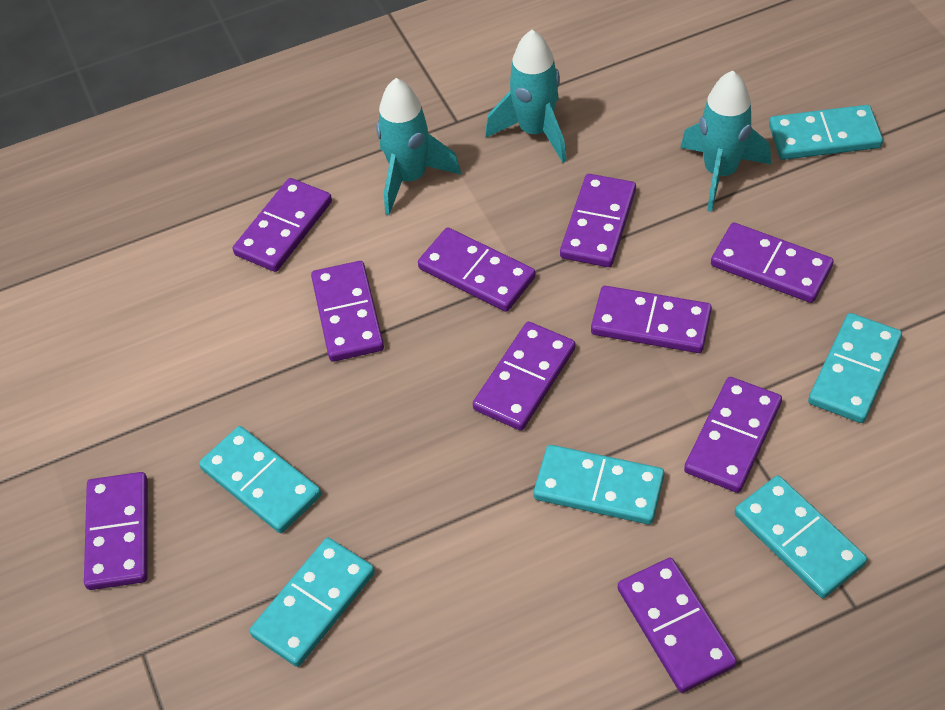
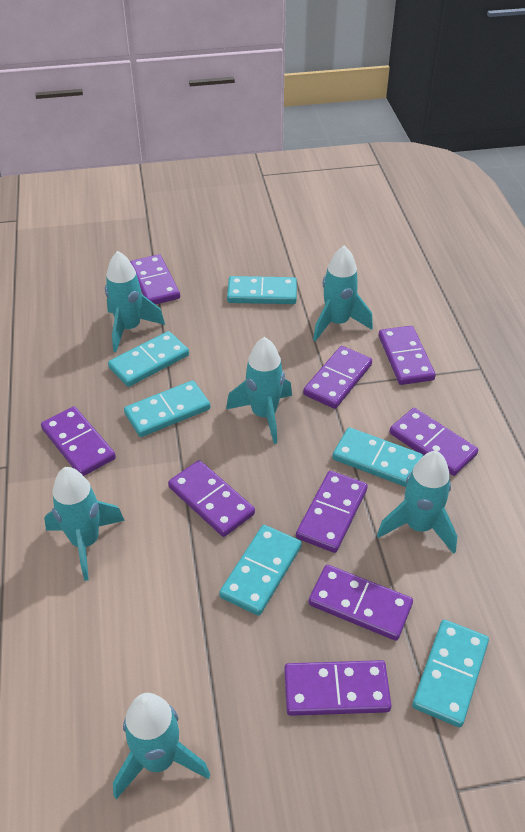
purple domino: [84,472,148,590] [233,178,332,272] [311,261,384,362] [418,228,536,312] [473,322,575,431] [560,174,636,267] [591,286,712,353] [618,558,737,693] [684,377,782,493] [711,222,834,303] = 10 -> [41,406,116,476] [130,254,180,305] [168,460,255,537] [284,660,392,716] [296,471,368,553] [303,346,372,409] [308,565,413,641] [379,326,436,385] [389,408,478,476] = 9
turquoise rocket: [376,78,461,215] [485,30,567,163] [680,71,771,212] = 3 -> [44,467,125,581] [105,251,165,352] [113,693,210,799] [226,337,292,444] [313,245,373,341] [377,451,457,554] = 6

